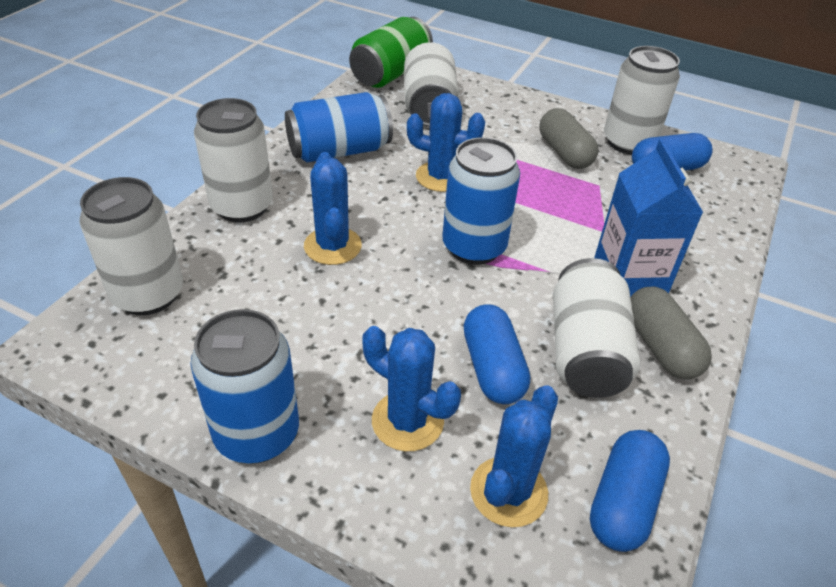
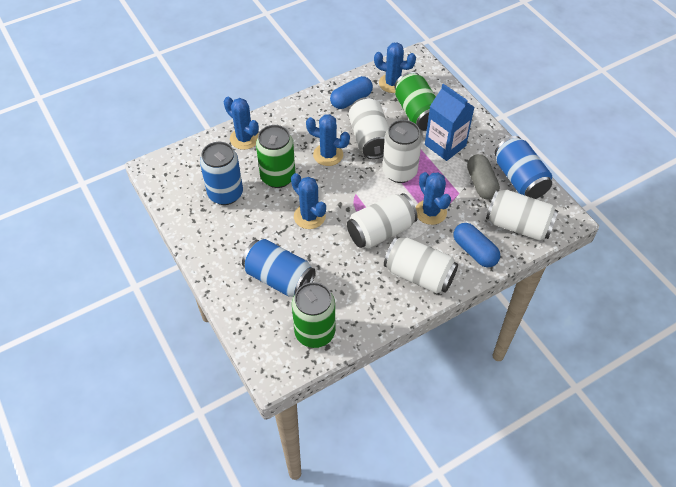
blue cactus: [304,152,362,265] [363,326,461,451] [407,93,485,192] [470,385,558,527] = 4 -> [224,97,259,150] [291,173,326,229] [306,114,350,166] [374,42,416,93] [416,172,451,225] = 5
blue capsule: [463,305,530,404] [590,430,670,552] [632,133,713,170] = 3 -> [330,76,373,109] [453,223,500,267] = 2
green can: [349,17,433,88] = 1 -> [256,125,295,188] [292,282,335,348] [394,72,436,131] = 3
grey capsule: [540,108,598,169] [631,286,712,380] = 2 -> [467,154,500,200] = 1

